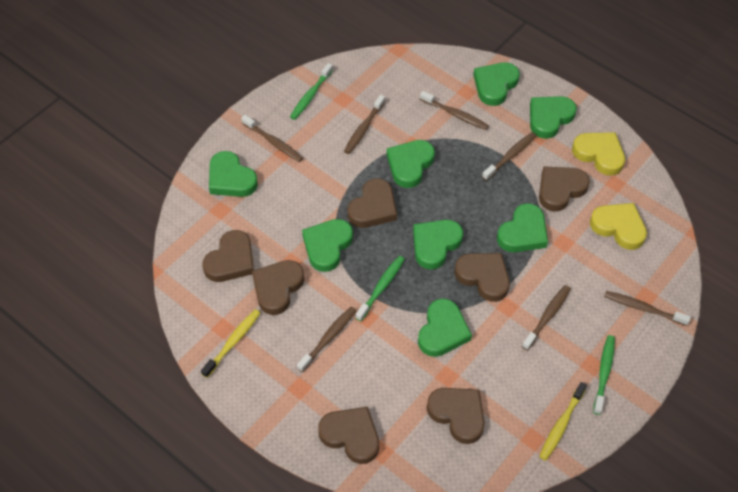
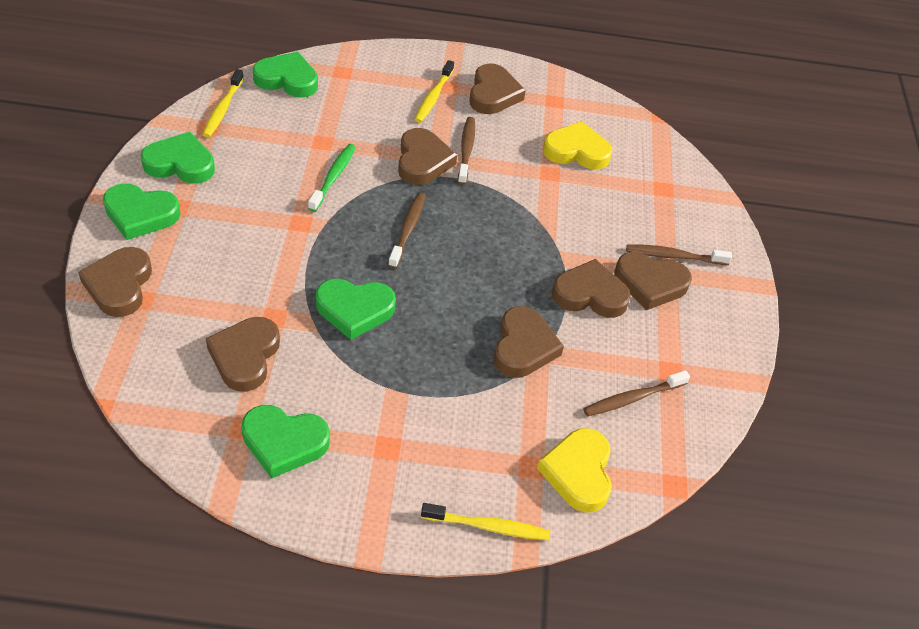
brown toothbrush: [241,115,303,162] [297,307,356,372] [344,95,385,154] [420,91,489,130] [482,132,536,181] [522,285,571,351] [604,291,691,326] = 7 -> [388,193,425,269] [458,117,475,185] [583,370,690,416] [626,244,732,265] = 4
green heart: [209,151,258,197] [302,219,353,272] [387,140,435,188] [413,220,463,270] [418,298,472,357] [473,63,520,106] [497,203,548,252] [530,96,577,139] = 8 -> [103,183,181,240] [141,132,215,184] [241,405,330,479] [253,52,318,98] [316,279,396,340] = 5
green toothbrush: [290,63,333,120] [355,256,405,321] [593,335,615,415] = 3 -> [308,144,356,212] = 1
yellow toothbrush: [201,309,260,378] [539,382,587,461] = 2 -> [202,69,244,138] [414,60,454,123] [421,503,550,540] = 3

